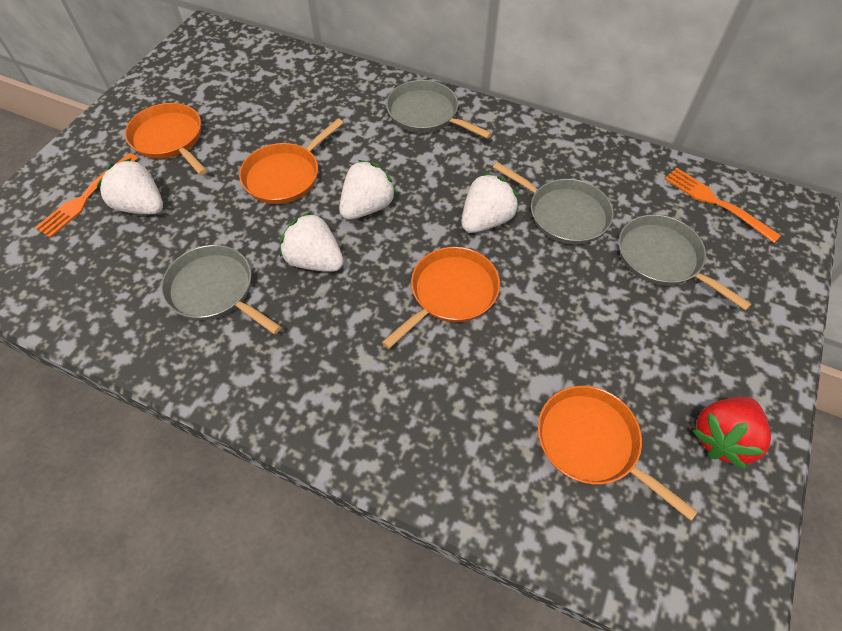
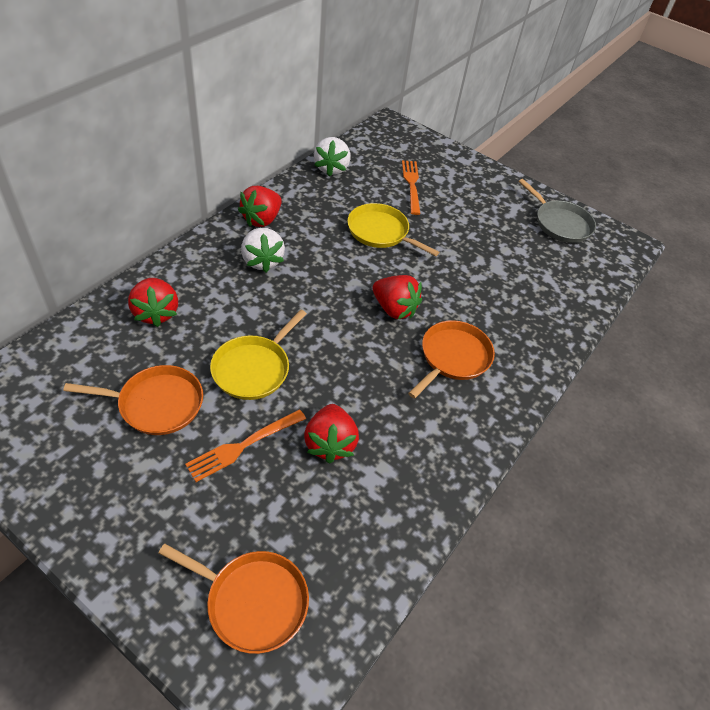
grey pan: [161,245,281,334] [386,80,492,139] [493,162,614,245] [619,214,751,310] = 4 -> [519,179,596,243] = 1
orange pan: [125,103,207,175] [239,118,344,204] [382,247,500,349] [538,386,698,521] = 4 -> [63,365,203,435] [158,544,309,654] [408,320,495,399] = 3
red strawberry: [692,397,771,469] = 1 -> [128,278,178,327] [238,186,282,227] [304,404,359,464] [372,275,422,319] = 4
white strawberry: [97,158,163,214] [280,212,344,272] [339,160,397,220] [462,173,519,233] = 4 -> [241,228,285,272] [314,137,351,177] = 2
yellow pan: none = 0 -> [210,310,307,400] [347,203,439,256] = 2

